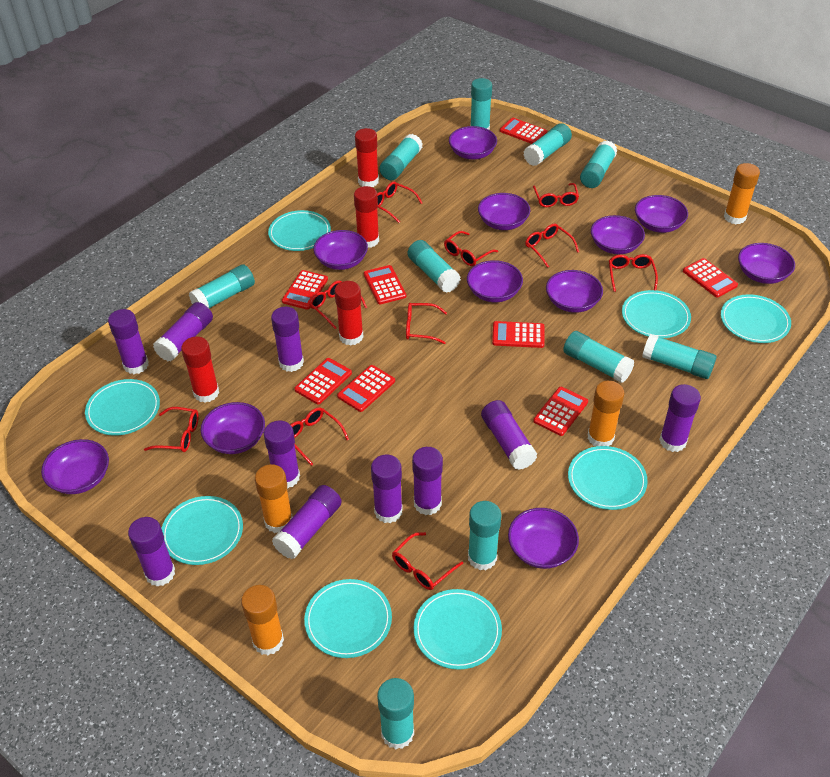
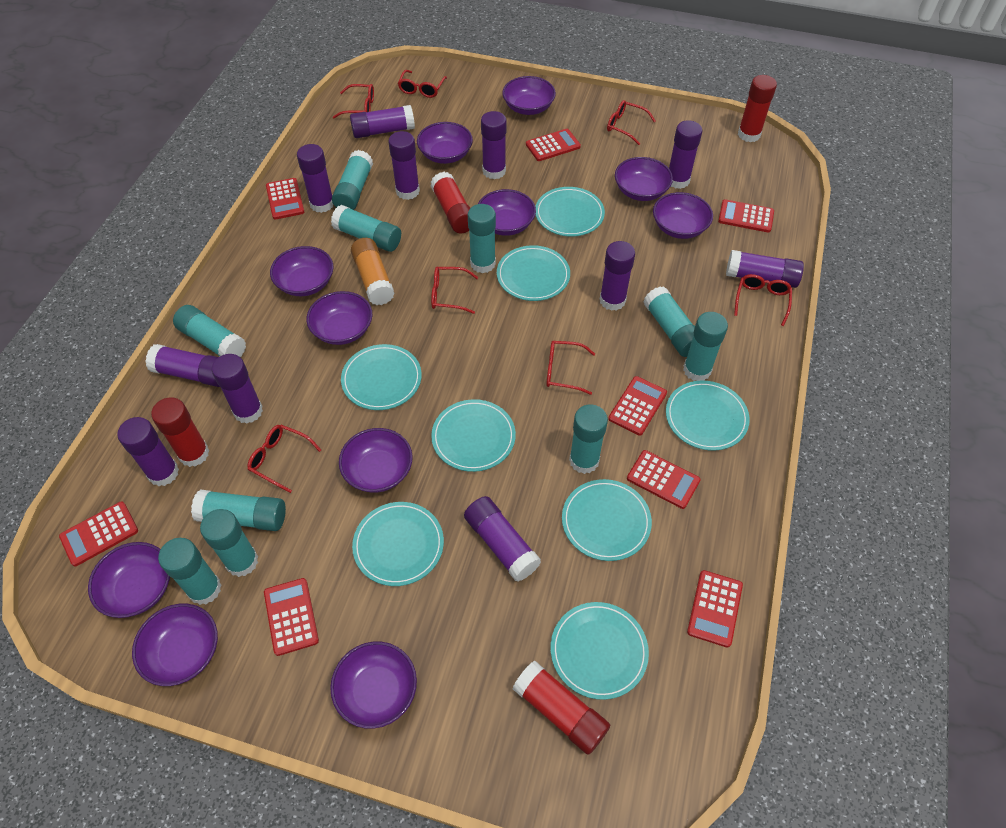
orange glue stick: [241,585,284,655] [255,464,293,533] [588,381,624,446] [724,163,760,224] = 4 -> [351,238,395,305] = 1
purple glue stick: [108,309,149,374] [128,517,175,587] [153,302,213,361] [264,420,300,489] [271,307,304,372] [272,485,342,559] [371,455,403,523] [412,447,443,515] [481,400,537,470] [659,384,701,452] = 10 -> [117,417,179,486] [145,344,220,387] [212,354,263,424] [297,144,333,213] [350,105,415,138] [388,131,420,200] [464,496,541,582] [481,111,506,179] [600,241,635,311] [669,120,702,189] [726,250,804,288] = 11
red glasses: [144,407,199,452] [291,407,349,466] [309,280,367,329] [377,181,422,223] [392,532,463,590] [406,303,447,344] [444,231,498,266] [525,224,579,268] [533,183,579,207] [609,254,658,292] = 10 -> [247,425,321,493] [333,84,374,118] [398,70,447,98] [431,267,478,314] [546,341,595,395] [607,100,656,145] [734,274,792,326] = 7

